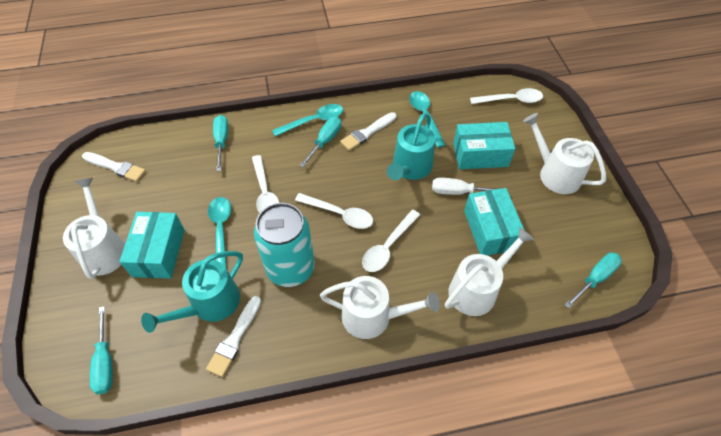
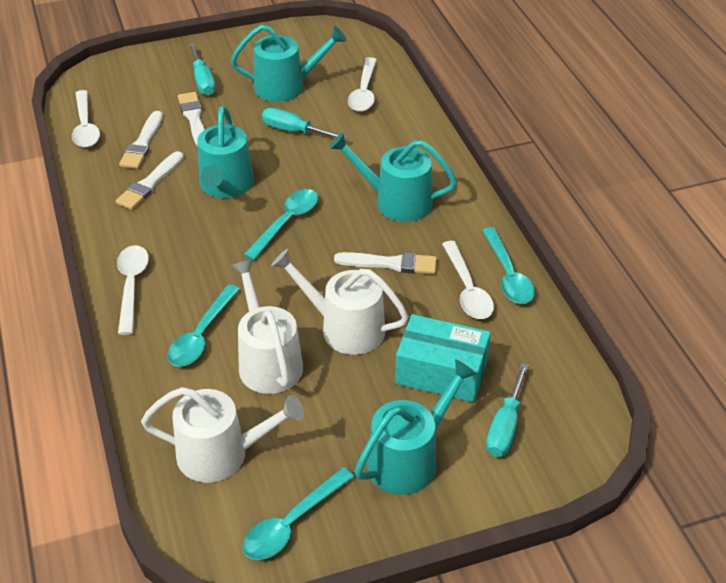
turquoise box: [119,212,185,279] [453,122,515,169] [464,188,524,255] = 3 -> [395,314,491,402] = 1
turquoise can: [254,203,315,287] = 1 -> none = 0
turquoise screwdriver: [90,306,113,394] [213,115,228,171] [299,117,341,167] [564,252,622,308] = 4 -> [189,43,216,96] [262,108,347,140] [486,363,529,457] = 3
turquoise spoon: [208,197,231,269] [272,104,343,136] [409,91,445,148] = 3 -> [167,285,240,367] [243,467,354,560] [244,189,318,260] [482,227,535,304] = 4
turquoise watering can: [141,251,243,333] [387,113,435,180] = 2 -> [197,106,254,198] [230,25,347,102] [329,132,457,222] [355,359,477,495] = 4
white brush: [82,152,146,182] [206,296,261,377] [340,112,397,151] = 3 -> [116,151,184,210] [119,111,163,169] [178,92,205,147] [334,252,437,274] = 4
white screwdriver: [432,177,508,195] = 1 -> none = 0
white watering can: [63,178,125,279] [320,276,440,339] [445,227,534,316] [523,113,606,194] = 4 -> [141,387,304,483] [231,259,303,394] [271,249,409,355] = 3

